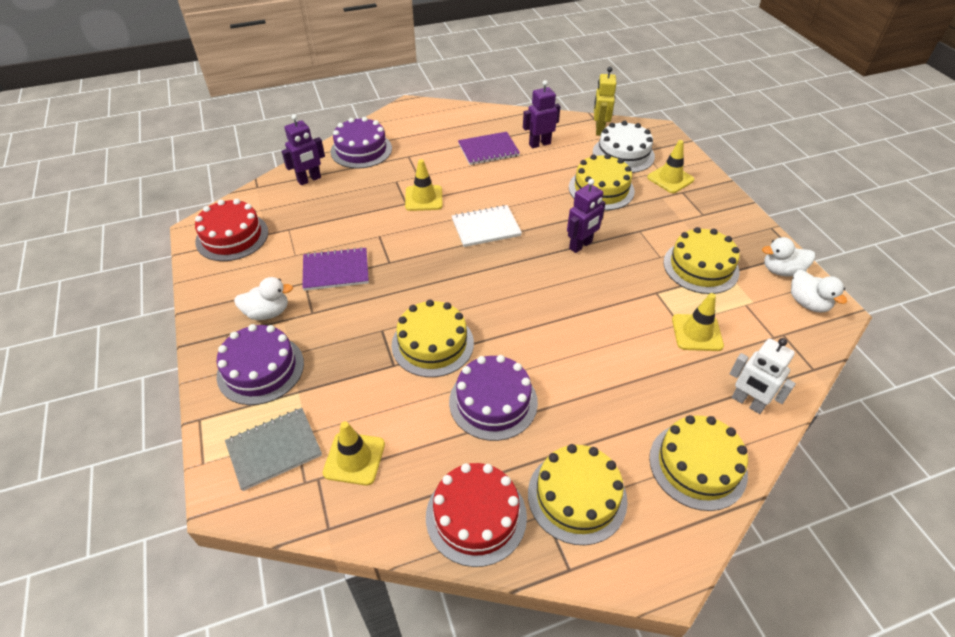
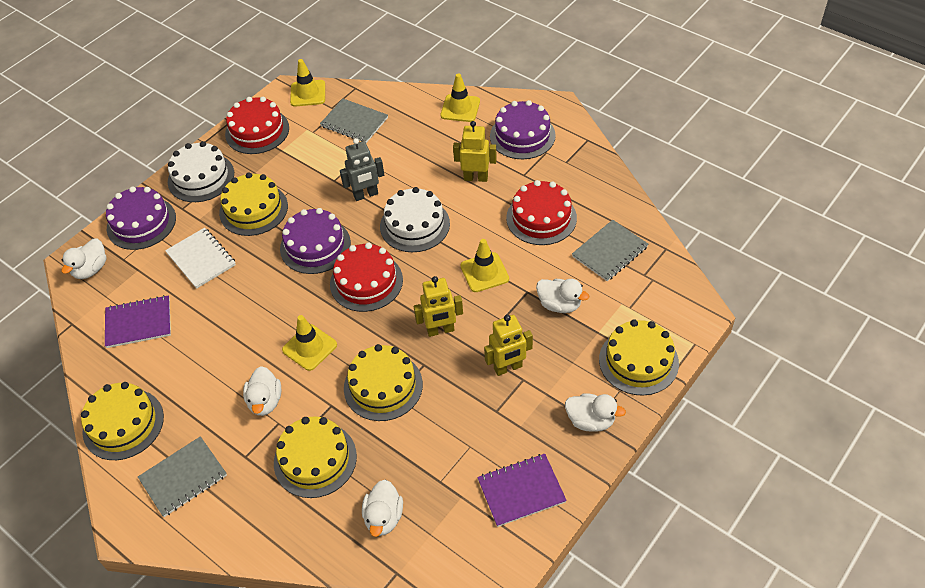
grey notebook: [225,408,322,491] = 1 -> [138,436,227,517] [320,98,388,143] [572,220,648,281] = 3
grey robot: none = 0 -> [340,138,384,201] = 1
purple robot: [281,114,325,185] [523,80,560,148] [567,179,606,253] = 3 -> none = 0
red cake: [195,199,268,261] [426,463,527,567] = 2 -> [225,97,289,154] [330,243,403,312] [506,180,577,245] = 3
white cake: [593,121,655,173] = 1 -> [168,141,234,202] [380,187,450,252] = 2
white duck: [234,277,293,320] [762,237,815,277] [791,270,847,312] = 3 -> [62,238,106,279] [243,366,281,416] [362,480,403,537] [536,279,589,313] [565,393,626,432] = 5
white robot: [730,338,796,414] = 1 -> none = 0
yellow robot: [594,67,616,136] = 1 -> [414,276,463,337] [453,121,497,182] [484,315,533,376] = 3

